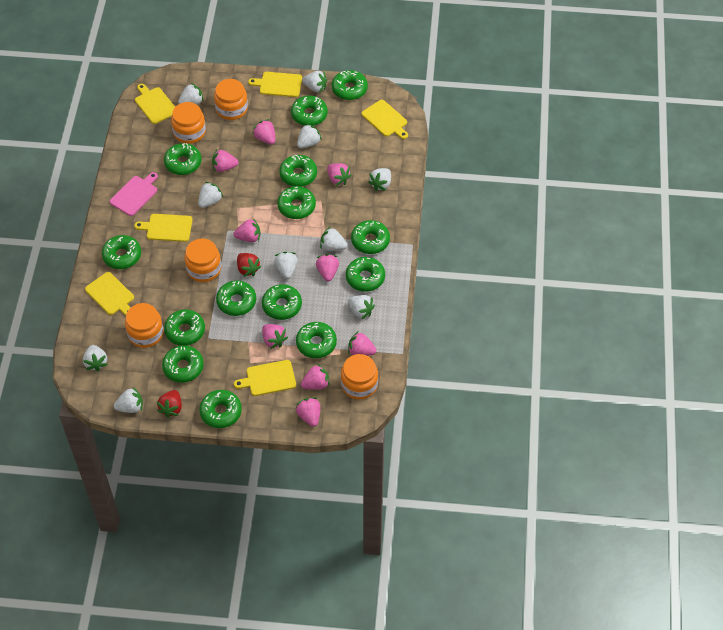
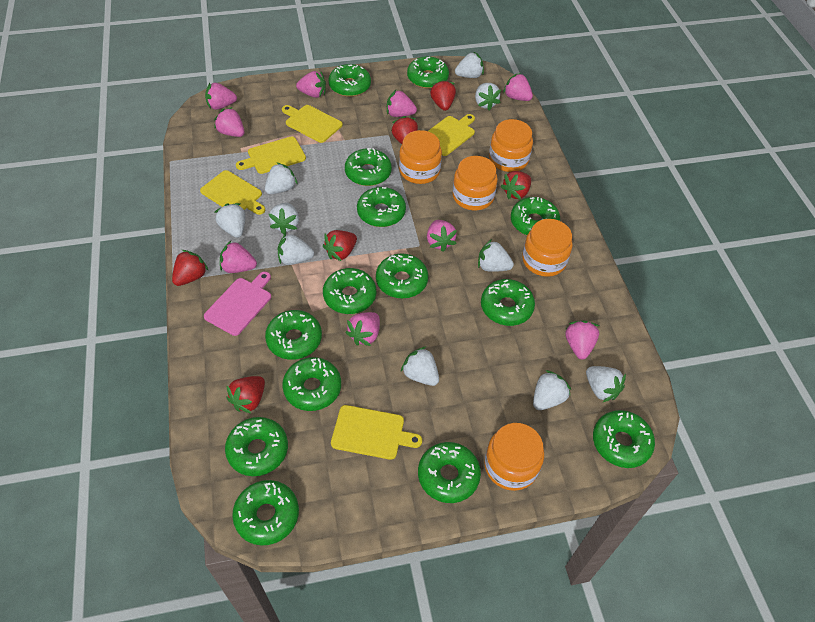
red strawberry: [157,390,182,418] [237,253,261,277] = 2 -> [172,250,209,286] [226,376,265,414] [323,230,357,261] [391,116,418,144] [430,79,456,111] [501,171,531,200] = 6
yellow cutting board: [85,272,134,316] [134,214,193,242] [135,84,175,124] [234,360,296,396] [248,72,302,97] [362,100,408,139] = 6 -> [200,170,265,215] [236,136,306,174] [282,105,343,143] [331,405,422,460] [428,114,475,156] = 5

